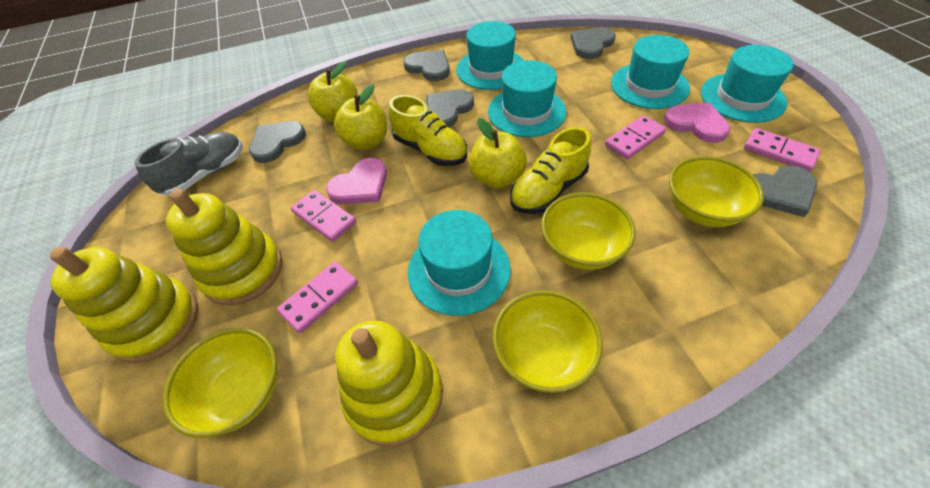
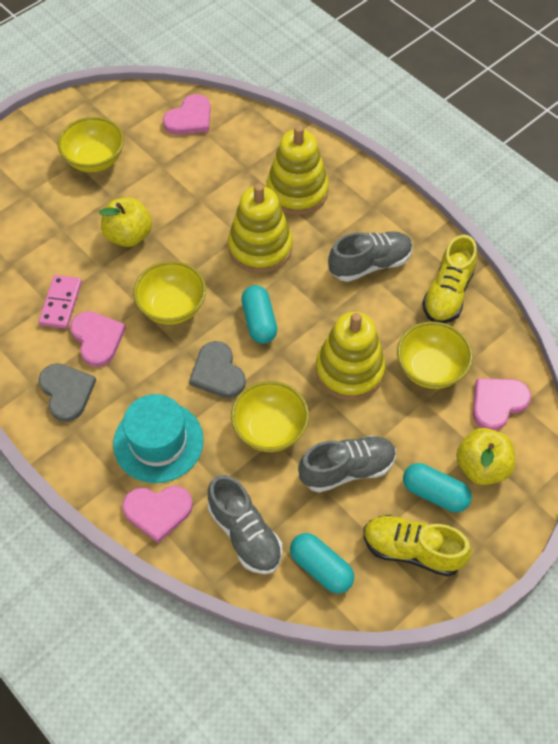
grey heart: [249,121,306,163] [403,50,450,81] [427,89,474,127] [571,27,616,59] [753,166,817,217] = 5 -> [39,363,96,422] [189,341,246,398] = 2
grey shoe: [135,132,243,196] = 1 -> [208,475,282,574] [298,435,396,493] [328,231,413,282] = 3
pink domino: [277,262,358,333] [291,190,356,242] [605,115,666,159] [744,128,821,172] = 4 -> [39,275,82,329] = 1
pink heart: [326,158,387,204] [664,102,730,143] = 2 -> [70,311,126,367] [122,486,193,543] [163,94,211,135] [473,378,531,431] = 4
turquoise capsule: none = 0 -> [241,285,277,344] [290,533,354,593] [403,463,472,512] = 3
turquoise hat: [408,210,511,316] [456,21,524,90] [488,60,566,137] [611,35,690,109] [701,45,793,123] = 5 -> [113,394,204,483] = 1
yellow apple: [308,61,358,122] [334,84,387,150] [469,118,527,189] = 3 -> [99,197,152,247] [456,428,515,485] = 2

